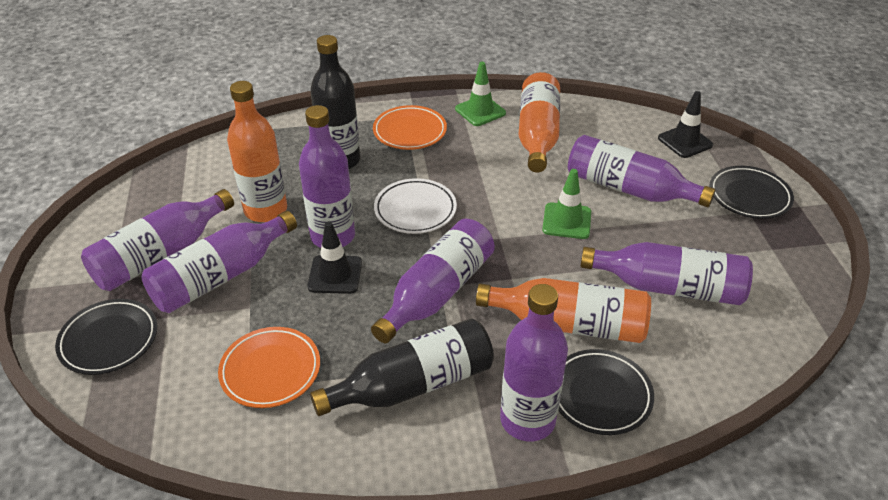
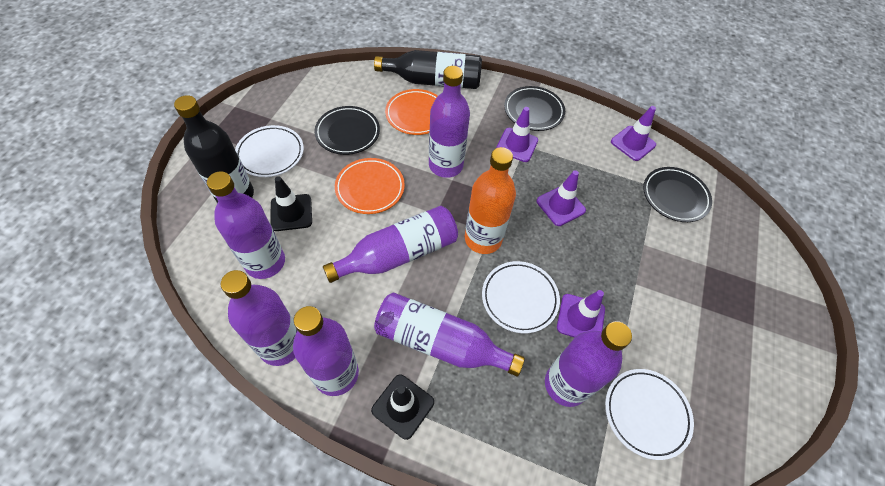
green traffic cone: [455,62,506,126] [542,169,591,239] = 2 -> none = 0
orange bottle: [227,81,287,222] [476,278,651,343] [518,72,560,173] = 3 -> [465,147,516,254] = 1
purple traffic cone: none = 0 -> [496,107,538,162] [536,170,586,226] [557,290,605,337] [611,106,656,161] = 4
white plate: [374,178,457,234] = 1 -> [235,125,304,177] [482,261,560,333] [605,369,694,460] = 3

